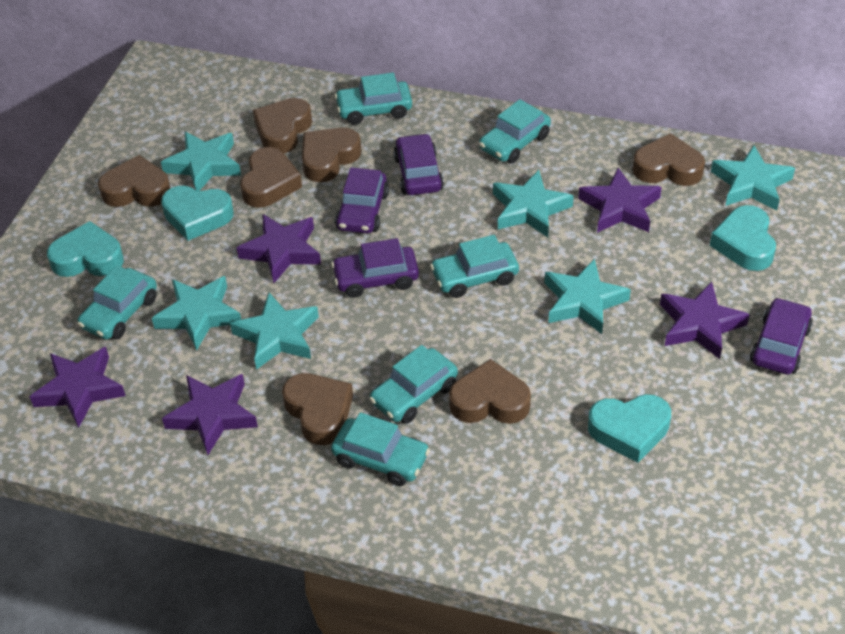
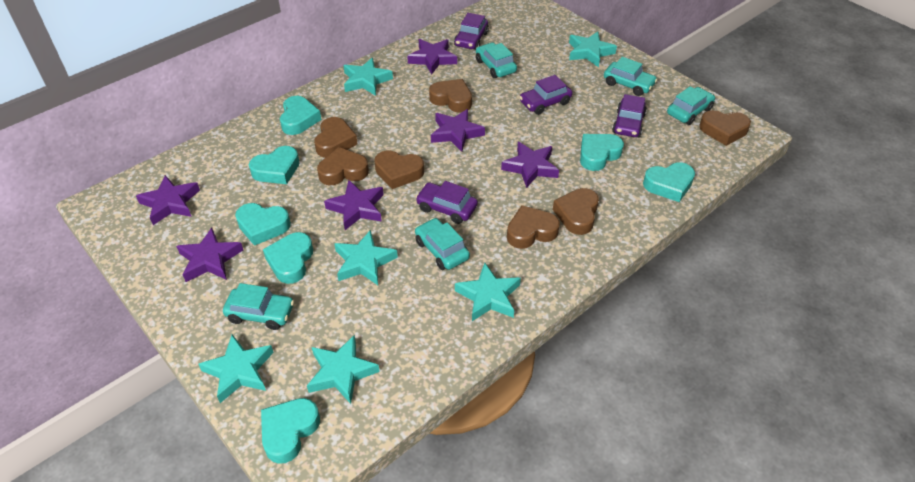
purple star: [30,347,126,428] [162,374,258,455] [237,214,321,283] [578,168,662,233] [660,282,750,359] = 5 -> [136,175,200,225] [176,228,243,282] [324,180,384,230] [407,39,457,74] [431,109,485,152] [501,142,559,188] = 6
turquoise car: [78,265,157,340] [331,412,430,486] [335,73,412,125] [369,345,458,424] [430,235,519,298] [479,99,551,164] = 6 -> [223,283,294,330] [415,218,470,270] [476,42,517,78] [604,57,657,96] [667,86,715,125] = 5
turquoise heart: [47,221,124,277] [161,186,234,241] [588,394,671,463] [710,205,776,271] = 4 -> [235,203,291,246] [249,146,300,184] [261,398,320,464] [263,232,313,284] [280,96,321,135] [580,134,624,171] [643,162,695,202] = 7

